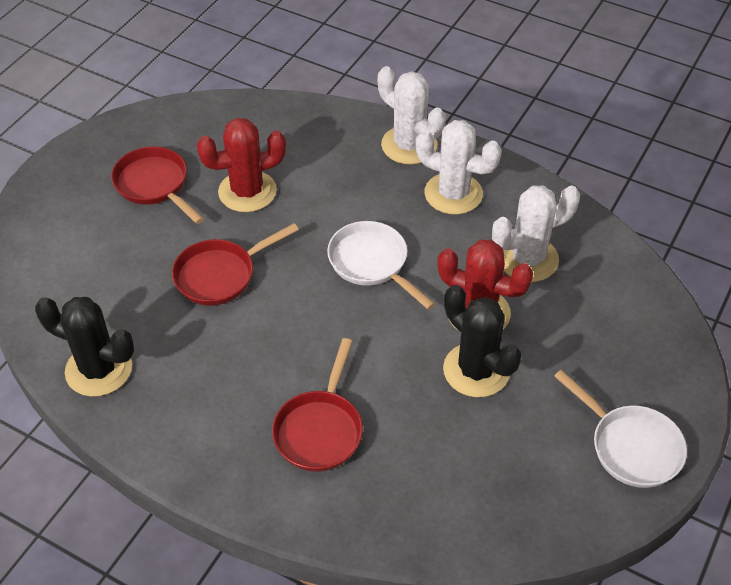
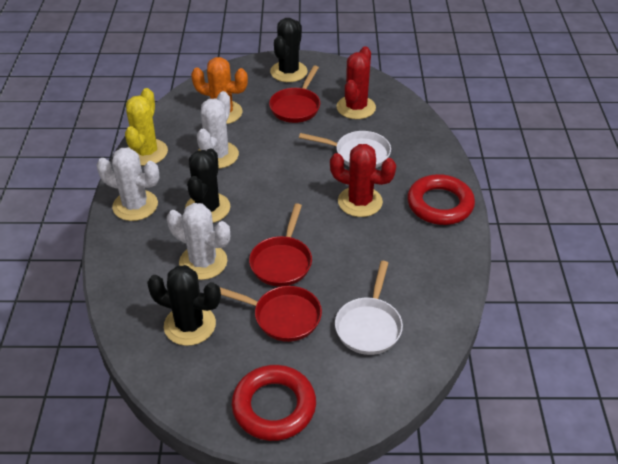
black cactus: [35,297,134,397] [443,285,522,397] = 2 -> [147,265,221,346] [185,149,230,223] [270,18,307,82] = 3
orange cactus: none = 0 -> [191,57,248,124] = 1
red ring: none = 0 -> [232,365,316,441] [407,174,475,225] = 2
yellow cactus: none = 0 -> [125,88,168,166] = 1

